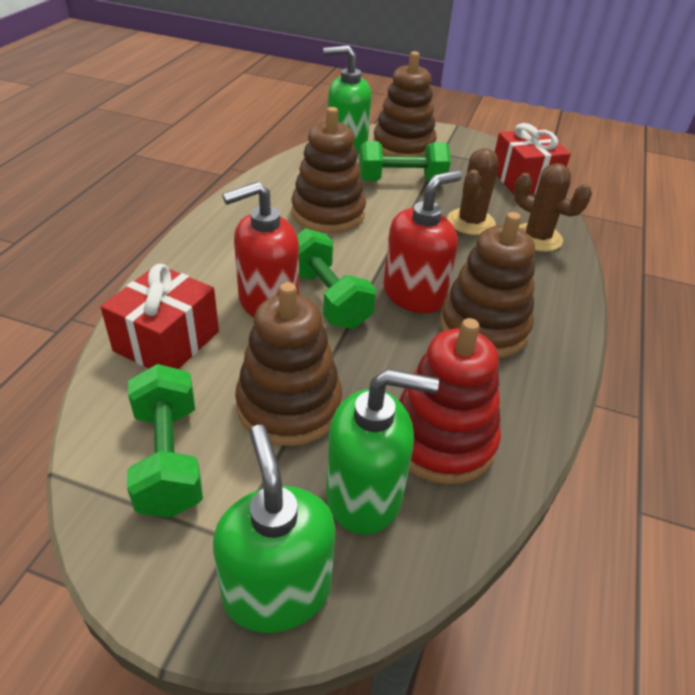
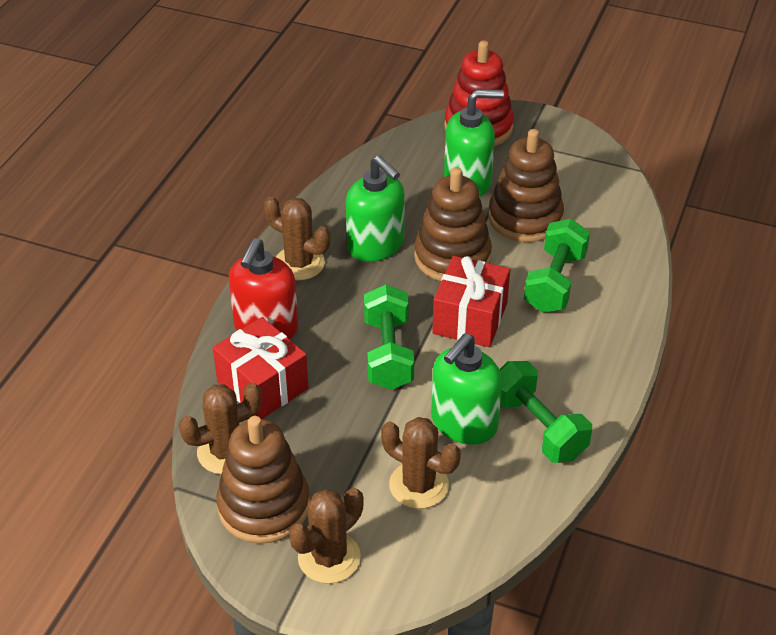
brown cactus: [447,148,499,235] [514,163,592,252] = 2 -> [179,383,262,474] [264,196,330,280] [289,488,364,584] [381,417,461,509] = 4
brown stacking toy: [235,282,342,446] [291,107,366,233] [373,51,437,157] [440,212,535,358] = 4 -> [216,416,310,544] [414,167,492,281] [488,129,564,242] = 3
red soap dispenser: [222,181,299,317] [383,170,462,313] = 2 -> [229,238,298,339] = 1

